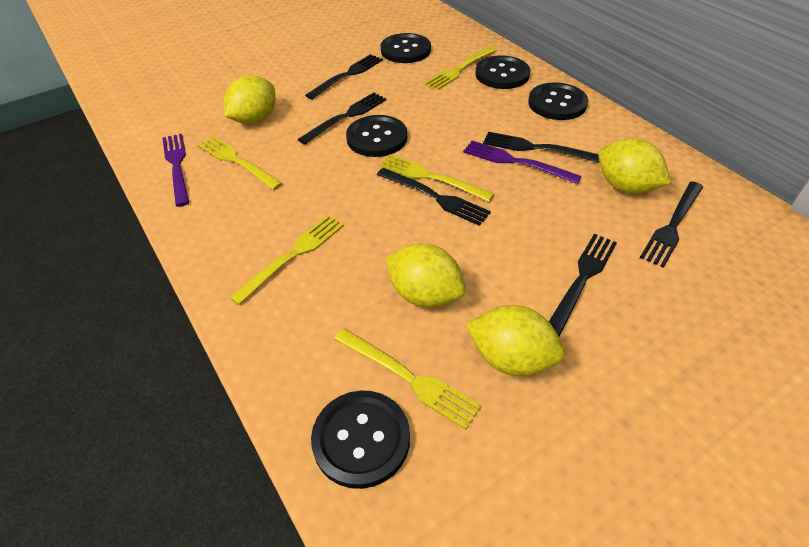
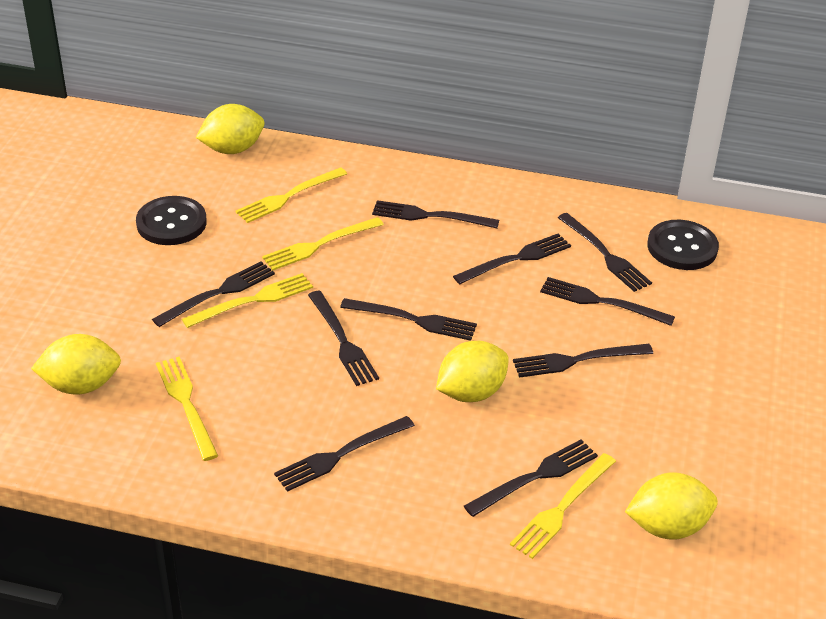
black button: [311,391,410,489] [346,115,407,157] [381,33,431,63] [475,55,530,89] [528,82,588,120] = 5 -> [136,196,207,245] [647,220,719,270] = 2
black fork: [298,92,386,145] [305,54,383,99] [377,168,491,226] [483,132,599,163] [549,234,617,337] [640,181,703,268] = 6 -> [152,261,275,327] [274,416,415,492] [308,290,379,386] [340,298,477,341] [372,200,499,228] [453,233,571,284] [464,439,598,517] [513,344,653,378] [540,277,675,326] [558,213,652,292] = 10
purple fork: [162,134,189,207] [463,141,582,184] = 2 -> none = 0

